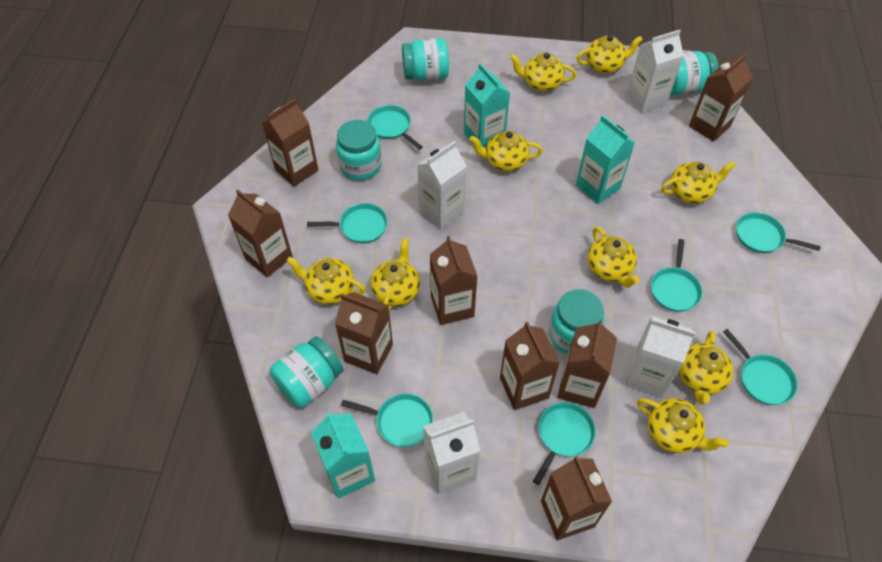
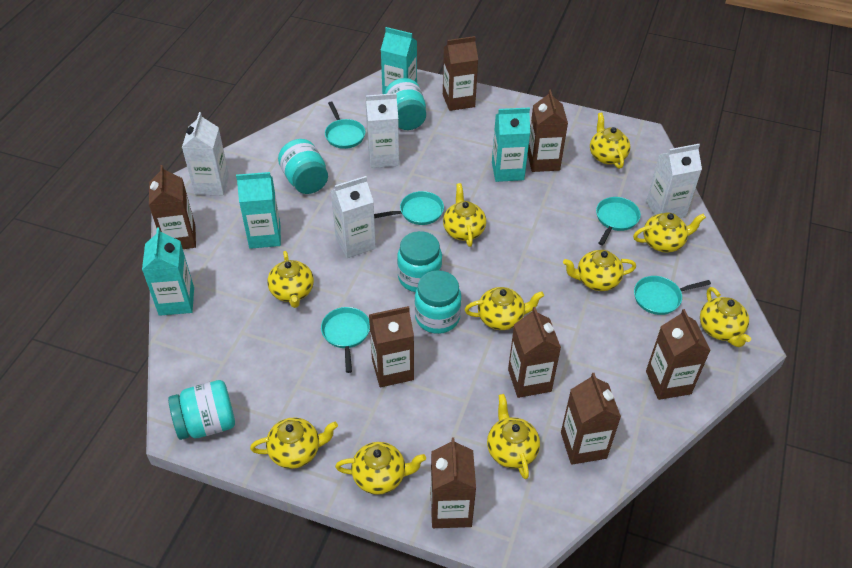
turquoise carton: [311,412,375,498] [464,63,510,148] [576,115,635,204] = 3 -> [142,227,194,316] [236,172,281,249] [381,27,417,94] [492,107,530,182] = 4
turquoise pan: [307,203,388,243] [341,393,433,447] [367,105,423,150] [533,402,596,485] [651,239,703,312] [723,329,798,405] [736,212,821,253] = 7 -> [321,307,370,373] [325,101,365,149] [374,191,444,225] [596,197,641,245] [634,276,711,315] = 5
yellow teapot: [286,257,365,304] [371,238,420,311] [469,131,543,171] [510,53,577,91] [576,35,643,74] [587,226,640,288] [637,398,729,453] [661,161,736,204] [678,331,733,404] = 9 -> [250,417,338,469] [267,251,314,308] [335,442,426,495] [443,183,486,247] [465,287,544,330] [487,394,540,479] [563,250,636,291] [590,112,631,169] [633,213,706,253] [700,287,751,347] = 10

